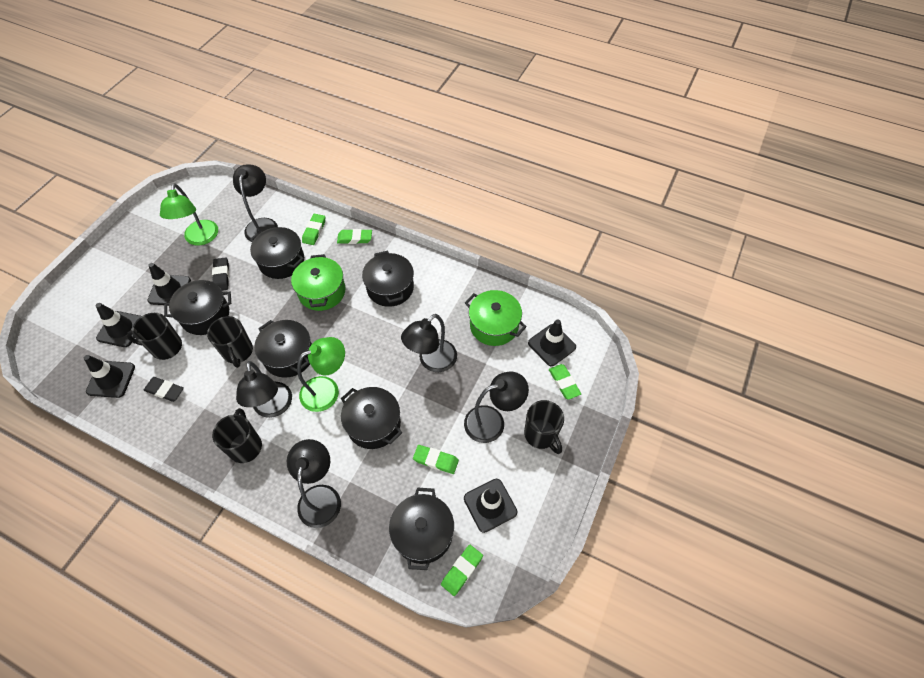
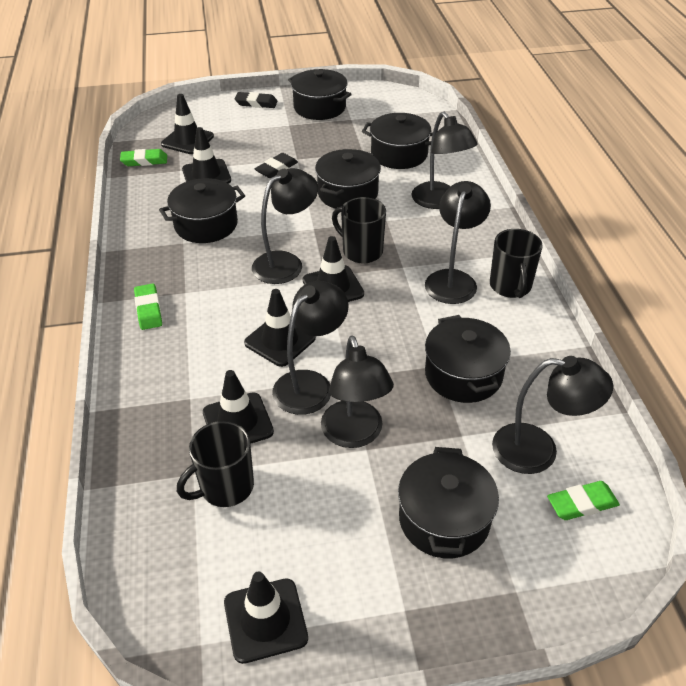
black lamp: [233,164,278,242] [236,361,292,418] [287,439,341,528] [401,314,457,372] [464,371,529,443] = 5 -> [252,168,318,284] [272,281,349,415] [321,336,394,448] [412,112,478,209] [425,181,491,304] [492,356,613,474] = 6
black mug: [127,313,182,360] [207,316,253,368] [212,408,262,463] [524,400,564,454] = 4 -> [177,421,254,507] [332,197,386,263] [490,229,543,298] = 3
black traffic cone: [84,355,135,398] [96,303,142,347] [148,263,191,305] [464,479,517,533] [528,319,576,366] = 5 -> [161,94,214,154] [182,127,231,184] [203,370,274,444] [224,571,308,664] [244,289,316,367] [302,236,364,302] = 6
green eraser: [302,214,325,245] [337,229,372,244] [413,445,459,474] [441,545,483,596] [549,364,581,400] = 5 -> [120,149,167,166] [134,284,162,330] [547,481,620,520] = 3
green lamp: [160,183,218,246] [297,337,345,412] = 2 -> none = 0
green pot: [291,254,346,311] [465,290,527,346] = 2 -> none = 0

